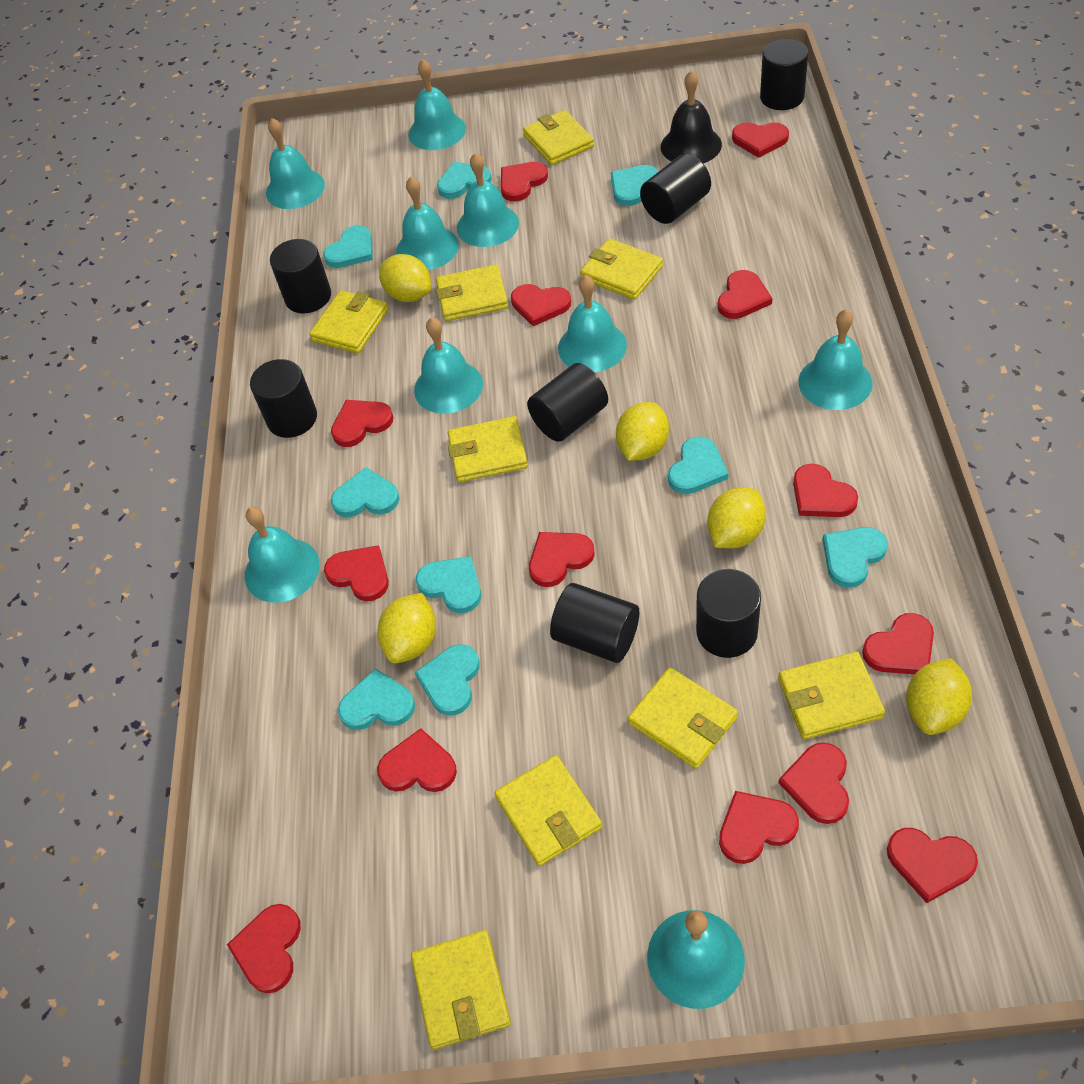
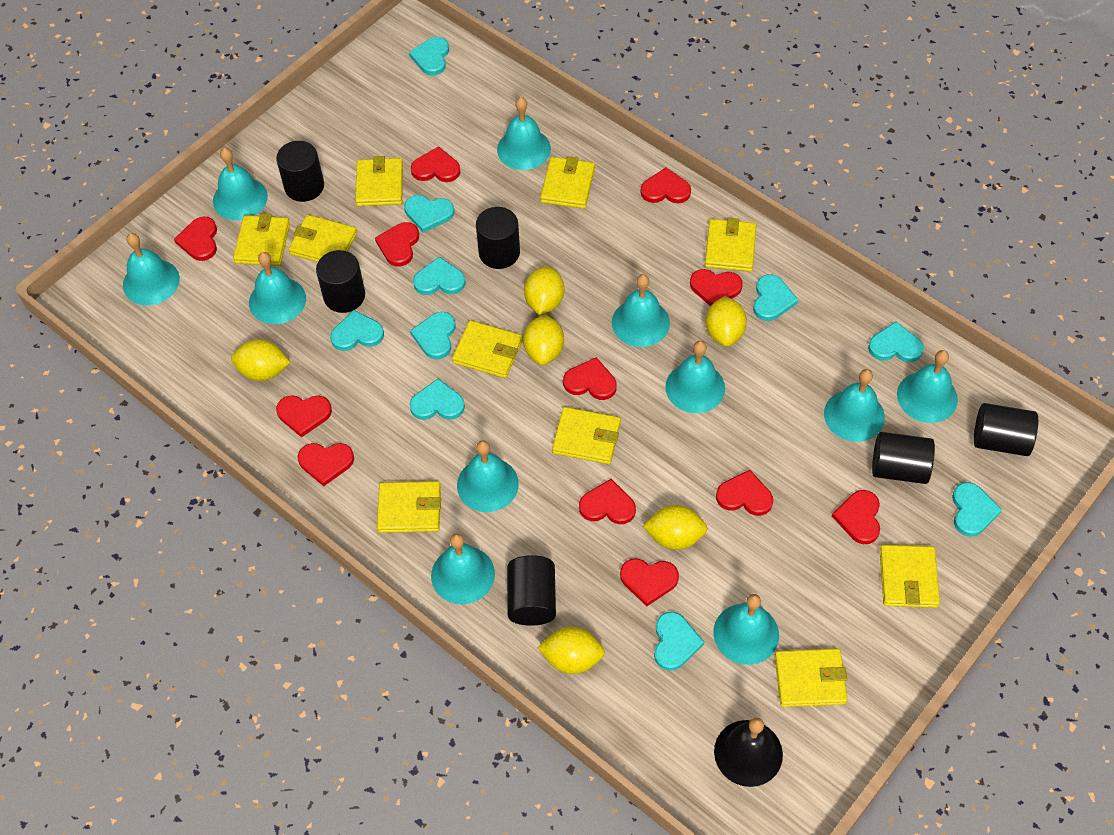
black cylinder: [250,359,317,438] [270,239,331,313] [527,363,608,442] [550,583,639,663] [640,154,711,224] [696,569,761,658] [760,39,808,110] = 7 -> [276,141,324,202] [316,250,365,313] [476,207,520,269] [507,555,556,626] [872,432,935,484] [974,403,1038,456] = 6
red heart: [227,904,301,993] [324,545,389,601] [331,400,393,447] [377,728,457,792] [501,162,548,201] [511,284,571,326] [529,532,595,587] [718,270,772,319] [719,791,799,864] [732,122,789,158] [778,742,849,824] [793,464,858,517] [862,613,934,674] [887,828,978,903] = 14 -> [174,217,217,261] [276,395,332,437] [298,443,354,486] [375,222,419,266] [411,146,460,182] [563,357,617,400] [579,479,636,524] [620,558,679,606] [641,168,691,203] [690,269,743,306] [716,470,773,516] [832,490,880,544] = 12
turquoise bell: [245,507,320,603] [266,118,325,209] [396,176,459,270] [409,59,466,150] [414,317,483,414] [457,153,519,247] [558,275,627,372] [647,910,745,1009] [798,309,873,410] = 9 -> [123,233,180,305] [213,148,268,220] [249,252,306,324] [431,533,495,604] [457,440,519,512] [497,97,551,170] [612,274,670,347] [665,341,725,413] [714,594,779,665] [824,369,885,442] [897,350,958,423] = 11
turquoise heart: [323,225,373,268] [331,467,400,517] [338,668,415,730] [415,644,480,716] [416,556,481,613] [437,162,492,199] [611,165,659,206] [668,436,728,494] [823,527,888,588] = 9 -> [330,310,384,351] [404,195,454,233] [409,37,449,76] [409,378,465,420] [410,312,456,359] [413,256,466,295] [654,612,704,671] [753,275,798,321] [868,321,924,362] [952,482,1002,537] = 10
yellow lemon: [377,593,436,664] [379,254,431,302] [616,402,669,461] [707,488,766,548] [906,658,972,735] = 5 -> [231,340,290,381] [523,314,564,365] [524,266,564,315] [537,627,605,674] [643,505,707,550] [705,296,747,346] = 6
yellow wallet: [309,290,389,353] [411,930,511,1049] [436,264,508,321] [448,416,528,482] [495,755,602,866] [523,110,594,165] [580,238,663,300] [628,667,738,769] [778,651,885,739] = 9 -> [233,213,290,266] [288,215,357,262] [355,156,403,206] [377,481,441,533] [452,320,523,378] [540,156,595,209] [552,407,621,464] [705,218,756,272] [775,648,848,707] [880,545,940,608] = 10

